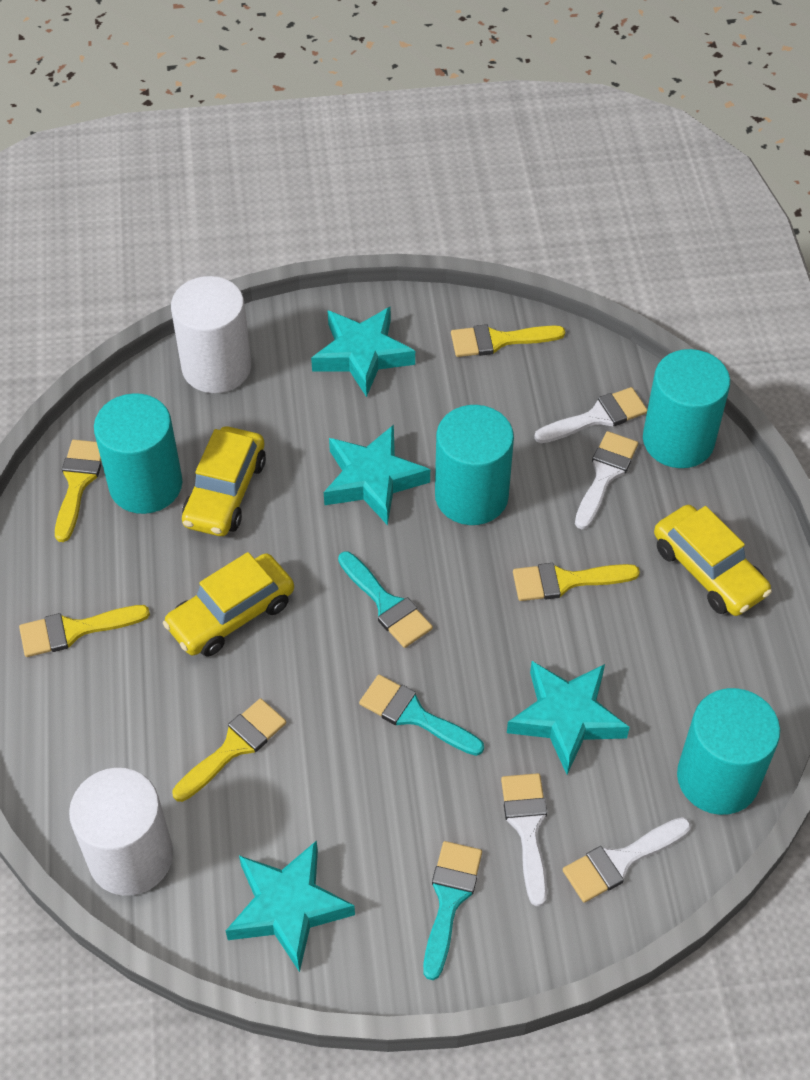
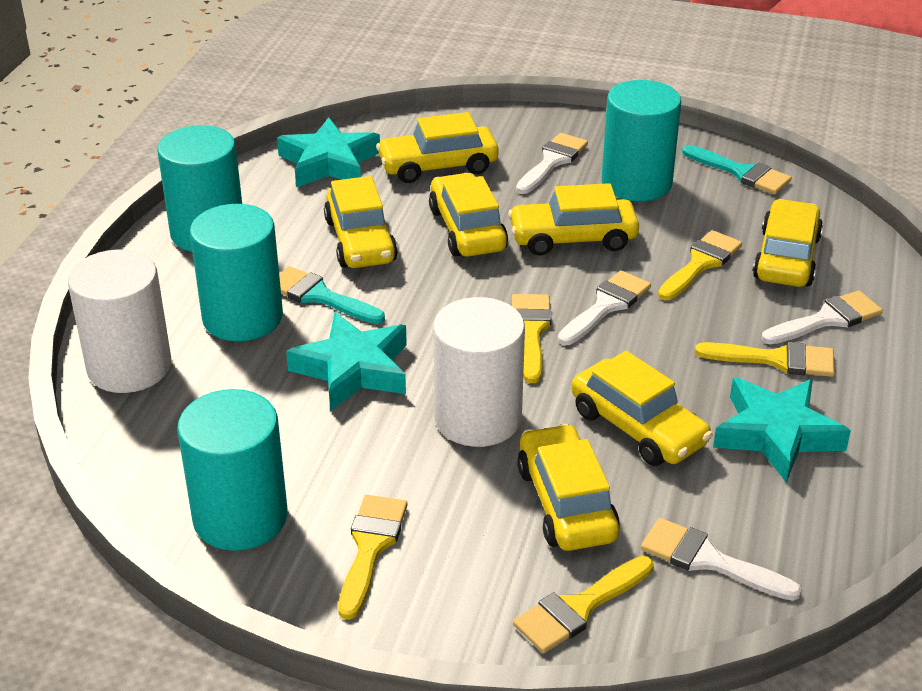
turquoise brush: [338,551,433,648] [359,675,484,756] [423,841,482,980] = 3 -> [279,266,385,324] [682,145,792,194] = 2
turquoise star: [226,840,355,972] [311,306,415,397] [324,425,430,525] [507,661,630,774] = 4 -> [277,117,380,187] [286,312,407,411] [713,377,851,483] = 3
yellow car: [163,552,294,657] [182,427,266,536] [654,505,772,616] = 3 -> [324,176,398,268] [376,112,499,183] [429,173,508,257] [508,183,639,256] [517,424,620,551] [571,351,713,466] [753,199,823,287] = 7

